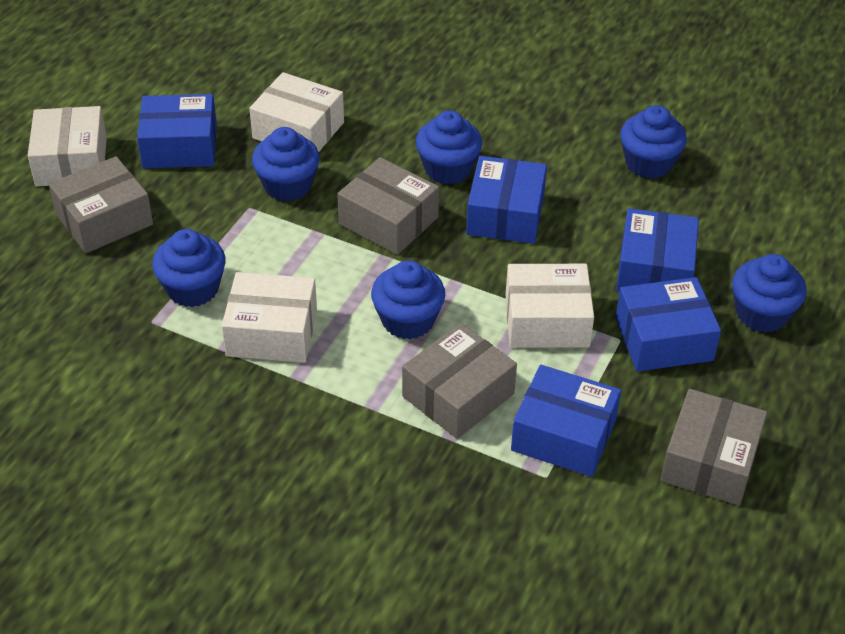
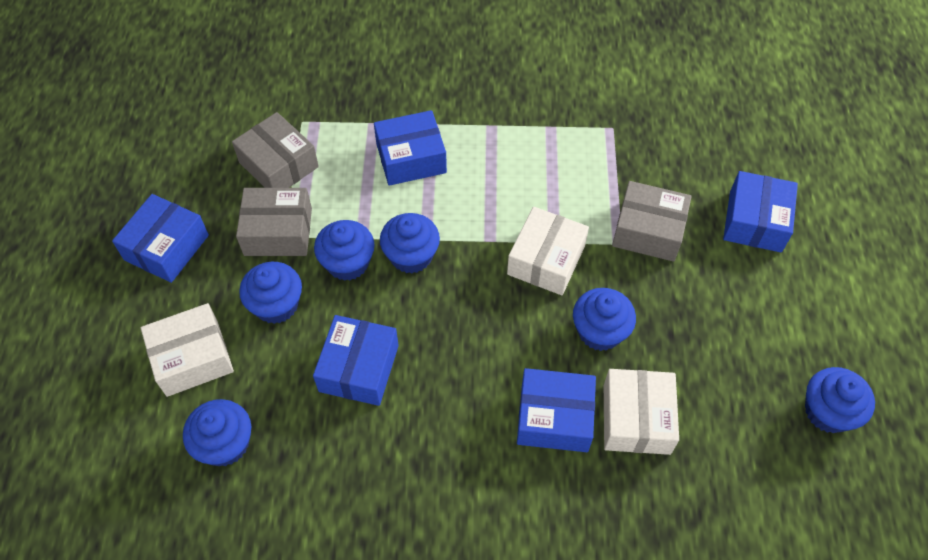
grey box: [49,156,153,253] [337,157,439,255] [402,323,517,439] [661,389,767,505] = 4 -> [232,112,319,188] [236,188,312,256] [612,181,692,262] = 3
white box: [28,106,107,187] [222,272,317,363] [249,72,344,152] [505,264,594,348] = 4 -> [141,303,234,397] [507,207,589,295] [604,369,679,455] = 3

